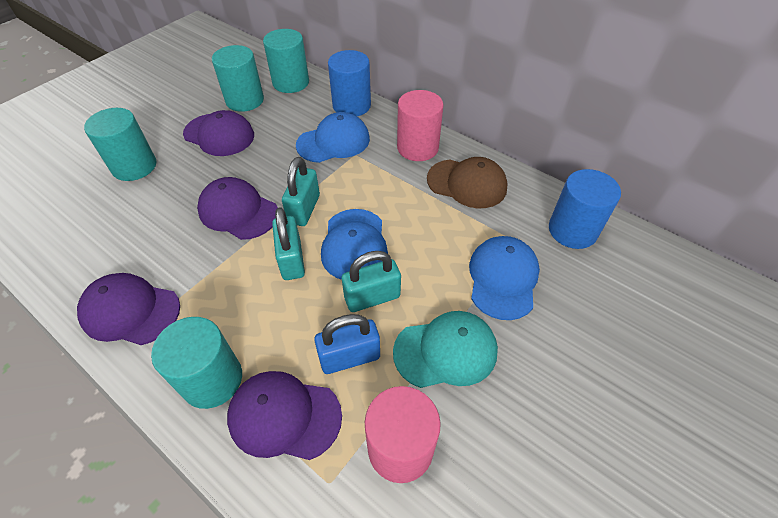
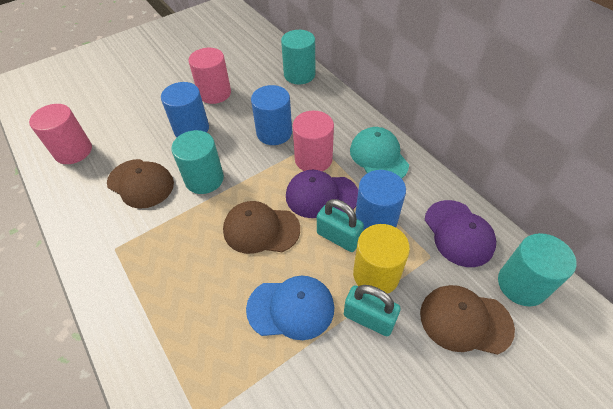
blue cap: [296,112,370,163] [321,209,388,280] [469,236,540,320] = 3 -> [246,276,334,340] = 1
blue cylinder: [328,50,371,116] [549,169,621,249] = 2 -> [161,82,209,137] [251,85,292,145] [355,170,406,231] = 3
blue padlock: [314,314,380,374] = 1 -> none = 0
brown cap: [427,157,508,208] = 1 -> [107,159,174,209] [223,201,300,254] [420,285,515,355] = 3
pink cylinder: [365,386,441,483] [397,90,444,161] = 2 -> [29,104,92,164] [189,48,231,104] [293,111,334,171] = 3
purple cap: [77,273,180,345] [183,110,254,156] [197,177,278,240] [227,371,342,460] = 4 -> [286,170,358,218] [425,200,496,267] = 2
turquoise cylinder: [84,108,156,181] [151,317,242,409] [212,45,264,112] [263,29,309,93] = 4 -> [171,130,224,194] [281,30,315,84] [498,233,577,306] = 3
turquoise padlock: [272,207,305,280] [282,157,320,226] [342,251,401,312] = 3 -> [317,199,364,252] [344,285,401,336] = 2
yellow cylinder: none = 0 -> [353,224,410,294] = 1

